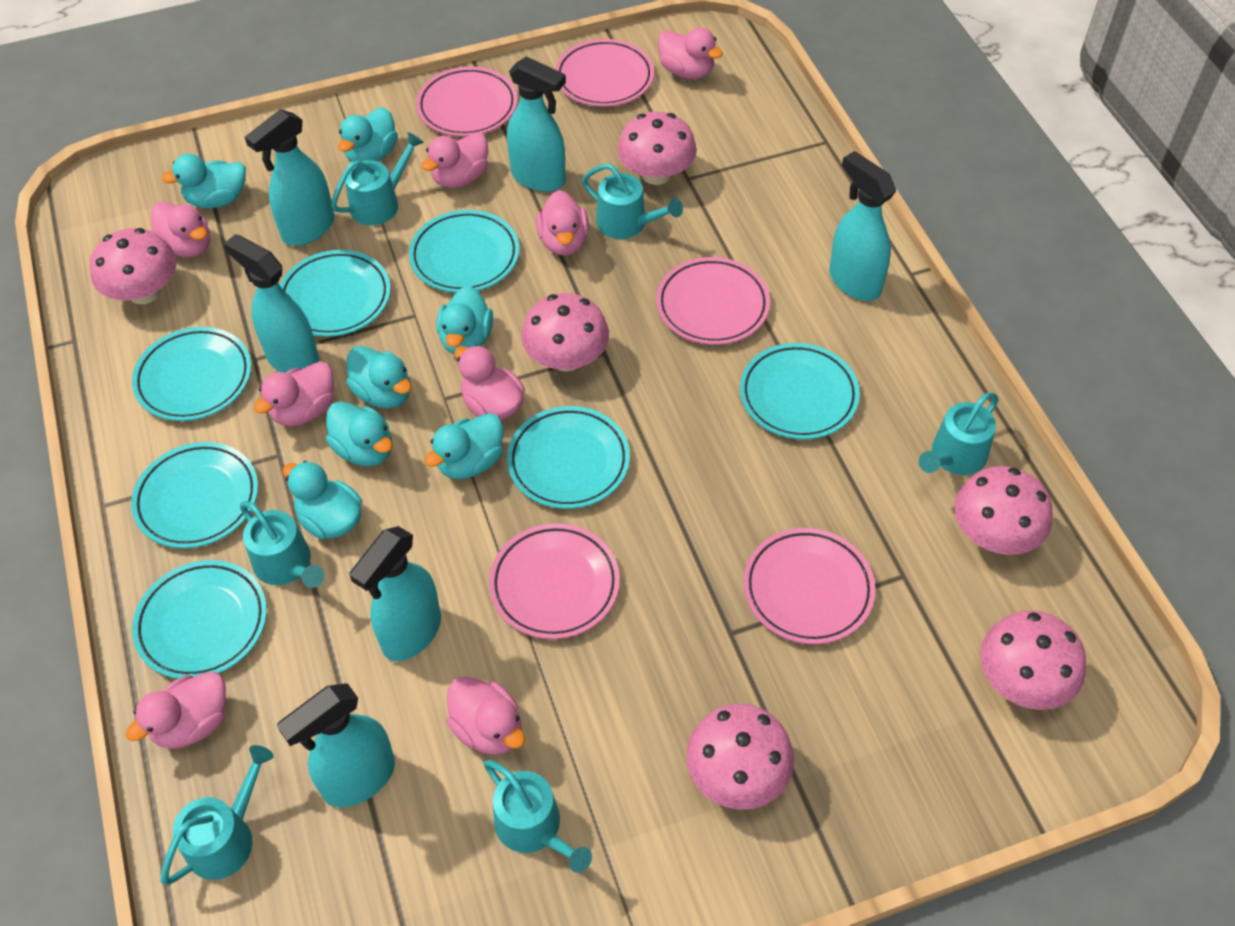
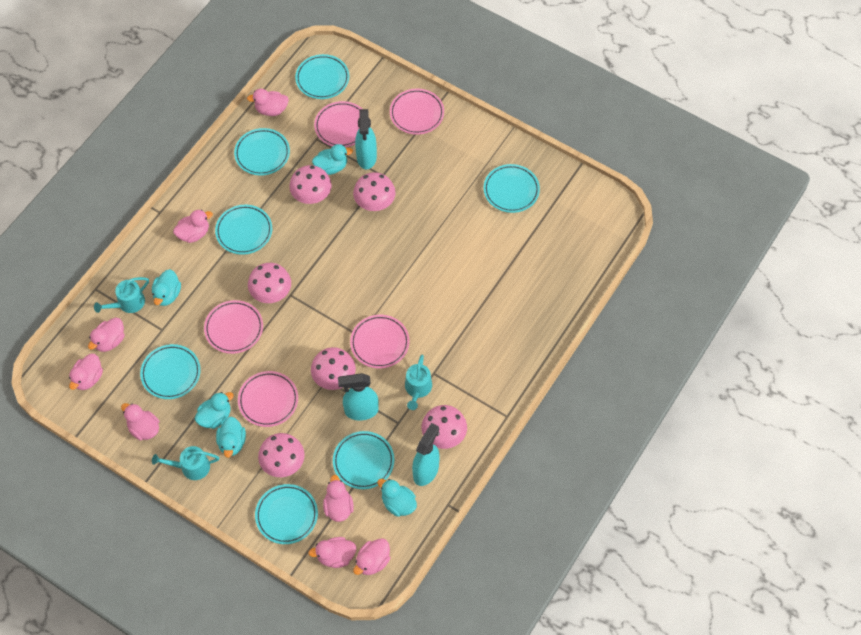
turquoise duck: [162,154,246,208] [283,461,362,539] [326,401,392,466] [338,107,398,162] [346,346,412,408] [425,413,503,479] [436,286,493,355] = 7 -> [152,269,181,306] [195,392,234,429] [216,417,246,458] [312,144,353,175] [377,479,417,517] = 5
turquoise spray bottle: [224,234,320,373] [245,109,334,246] [277,683,395,808] [349,526,441,661] [507,56,566,192] [829,151,896,301] = 6 -> [338,373,379,421] [355,109,377,169] [412,423,440,486] = 3
turquoise watering can: [161,745,274,885] [240,501,324,588] [331,132,424,225] [483,760,592,873] [582,164,683,239] [919,392,998,475] = 6 -> [94,277,149,313] [152,446,219,480] [405,355,432,410] = 3

